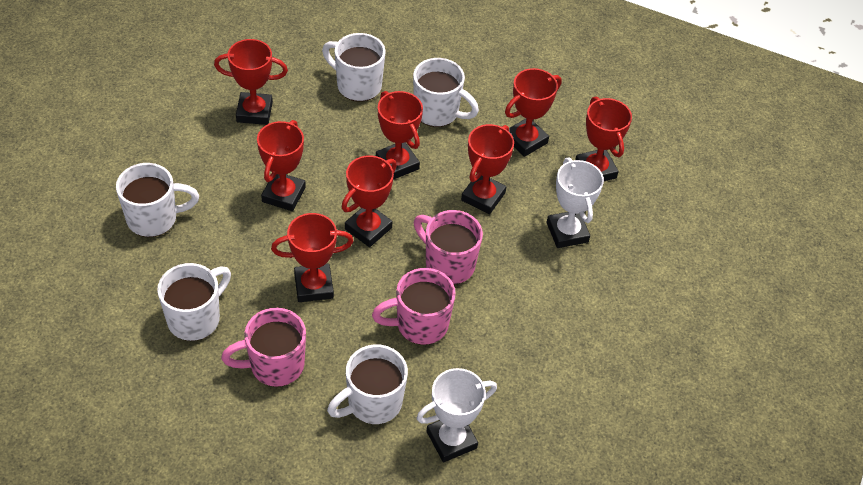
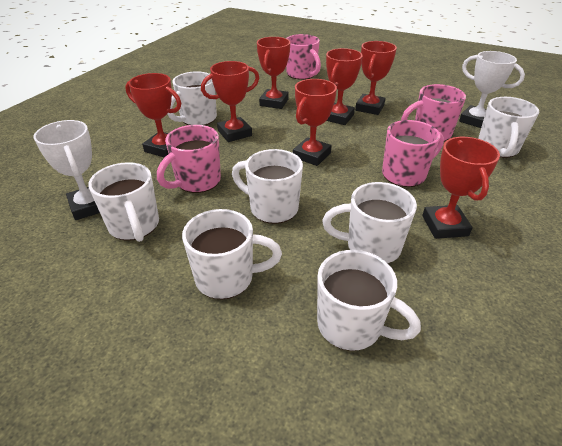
pink mug: [221,308,306,387] [372,268,456,345] [414,210,483,285] = 3 -> [157,125,221,193] [286,34,321,80] [382,120,444,187] [401,84,466,141] = 4
red trophy: [214,39,288,125] [257,120,306,211] [271,213,354,302] [342,155,397,247] [376,91,423,180] [461,124,514,214] [505,68,561,157] [575,96,632,181] = 8 -> [125,73,181,158] [201,61,259,142] [257,37,290,109] [293,79,337,166] [326,48,363,125] [355,41,397,115] [422,137,500,239] = 7
white mug: [116,163,199,237] [157,263,231,341] [322,33,386,102] [327,345,408,424] [413,58,479,127] = 5 -> [88,162,159,242] [168,71,217,125] [182,209,282,299] [232,149,303,224] [317,250,421,351] [322,182,417,264] [478,97,539,158] = 7

